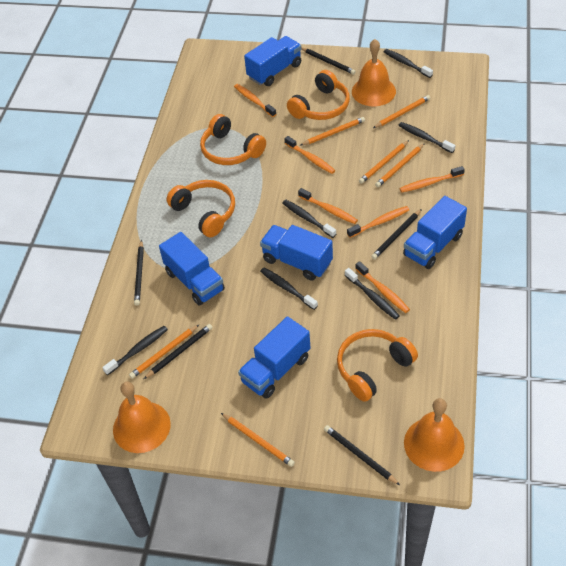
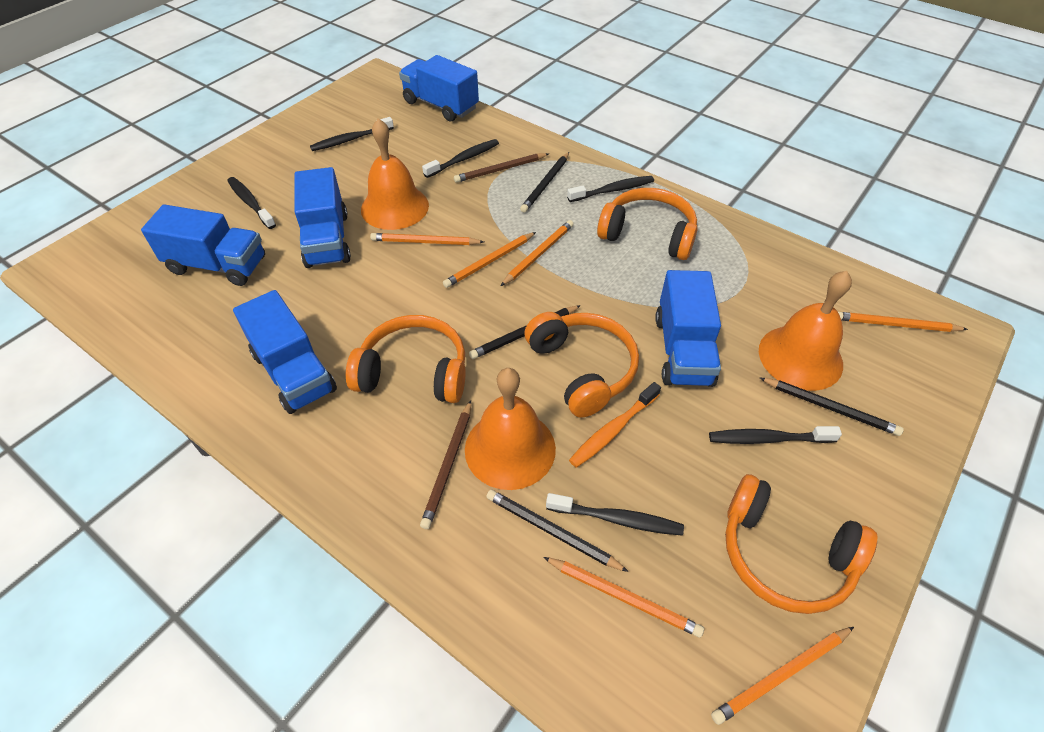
black pencil: [134,240,144,306] [144,324,212,379] [301,47,356,74] [324,425,400,485] [371,209,422,260] = 5 -> [469,305,581,359] [486,490,629,572] [520,152,569,213] [759,377,904,436] = 4
brown pencil: none = 0 -> [420,400,471,529] [454,153,549,183] = 2
orange toothbrush: [234,84,276,117] [285,136,336,174] [298,188,358,224] [347,206,409,238] [355,261,410,313] [399,166,465,193] = 6 -> [569,382,661,468] = 1

